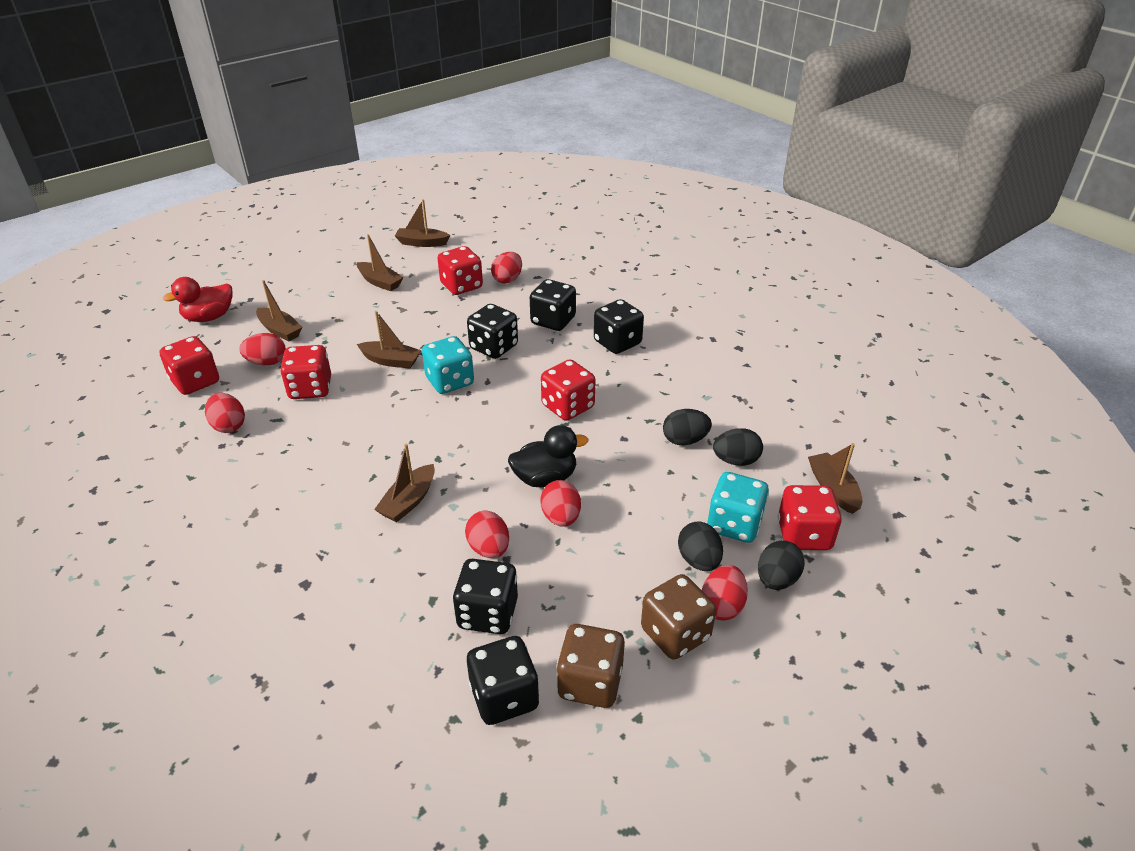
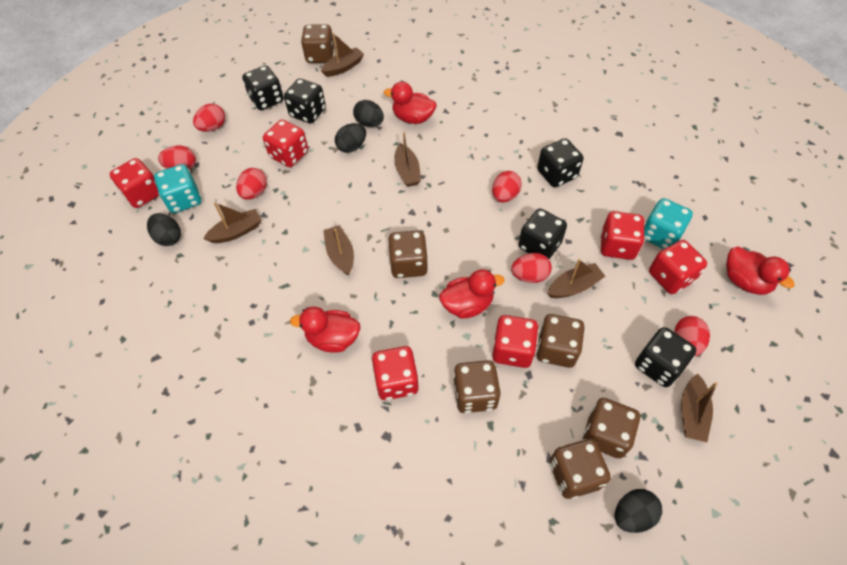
black duck: [508,425,588,488] = 1 -> none = 0
brown dice: [557,624,625,708] [641,574,716,660] = 2 -> [301,24,334,63] [388,230,428,278] [453,360,500,413] [536,314,585,368] [550,439,611,499] [583,398,640,458] = 6
red dice: [159,336,219,395] [280,345,331,399] [437,246,483,295] [541,359,595,421] [778,485,842,550] = 5 -> [110,158,159,208] [263,120,308,167] [372,346,419,400] [492,315,539,368] [601,211,645,260] [649,240,707,294] = 6
red duck: [163,277,232,322] = 1 -> [290,307,360,353] [384,82,436,124] [439,269,505,319] [726,246,795,295] = 4

